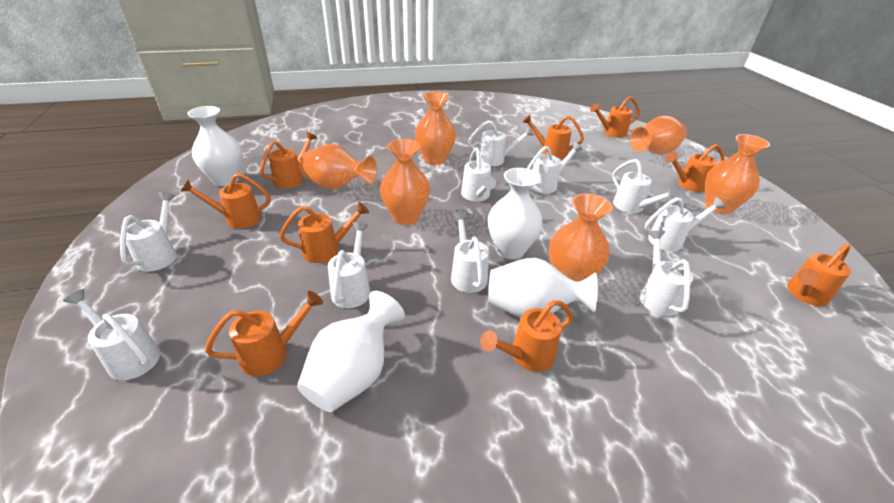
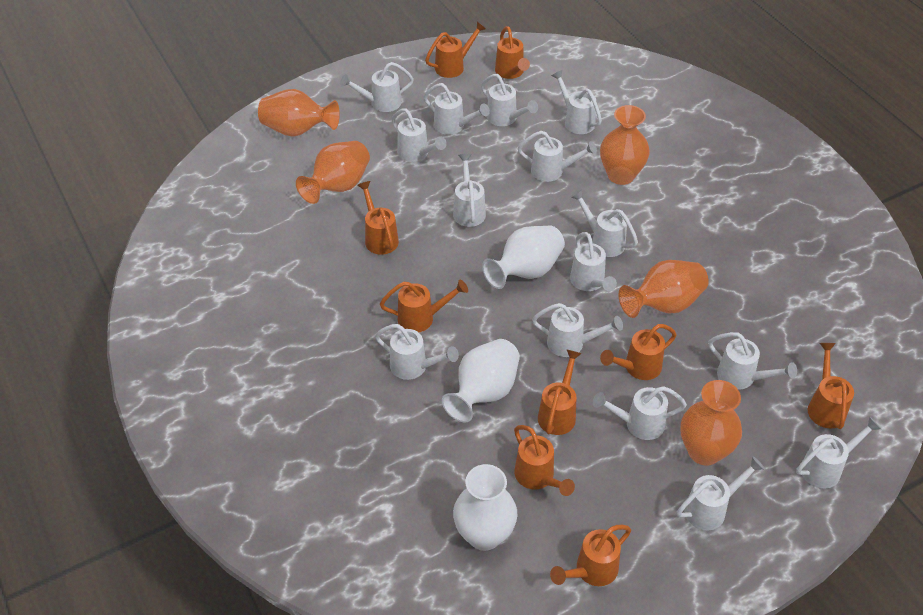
orange vase: [299,144,377,190] [380,139,430,225] [415,92,456,165] [549,193,613,282] [629,116,687,155] [705,134,770,215] = 6 -> [258,89,340,137] [296,141,370,204] [600,105,650,185] [619,260,708,318] [680,380,742,466] = 5
white vase: [187,106,242,186] [297,291,405,412] [488,168,543,259] [489,258,598,318] = 4 -> [442,339,520,423] [453,464,517,551] [482,225,565,289] = 3
white watering can: [63,289,160,380] [120,192,177,271] [328,222,370,308] [451,211,489,293] [461,148,496,202] [468,120,534,166] [527,142,583,194] [612,159,680,213] [640,230,693,316] [645,197,726,251] = 10 -> [340,62,414,112] [375,324,459,380] [392,108,447,162] [424,83,490,135] [453,154,486,227] [481,74,538,126] [518,131,597,182] [532,303,623,357] [551,70,602,134] [570,232,617,291] [571,189,638,257] [593,386,687,440] [677,456,765,531] [708,332,797,390] [796,417,881,488] = 15

